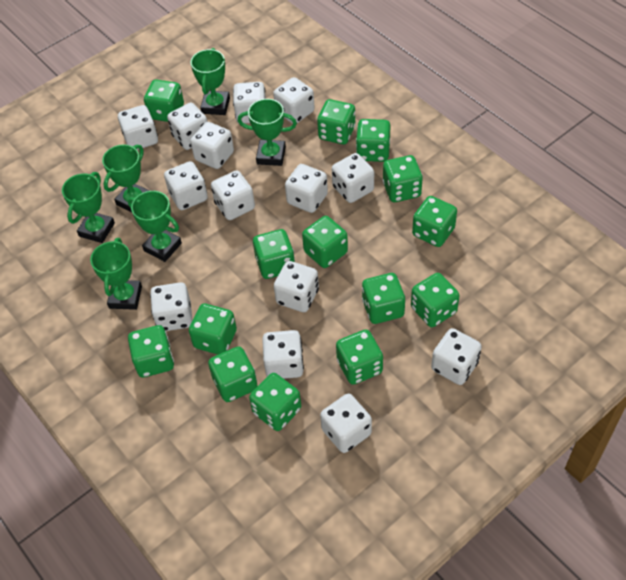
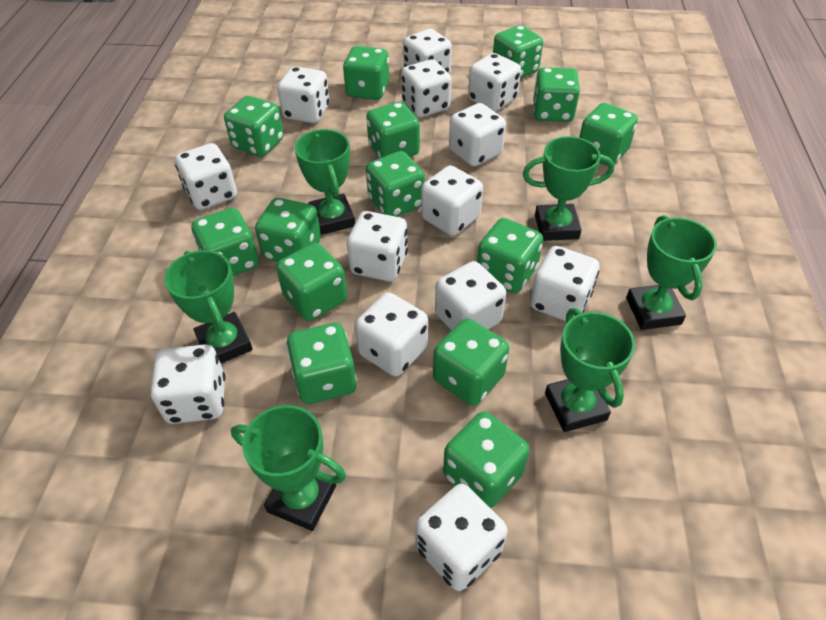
white dice: [118,105,158,150] [150,282,192,331] [164,161,208,210] [167,102,208,150] [190,122,234,169] [211,170,255,220] [233,82,266,124] [262,330,304,379] [273,77,315,124] [274,261,319,312] [285,164,328,213] [320,394,372,453] [332,153,374,203] [431,328,482,385] = 14 -> [150,344,226,424] [175,143,237,210] [277,66,330,123] [347,211,408,282] [355,293,428,377] [401,59,452,117] [403,29,452,74] [415,484,508,591] [421,165,483,236] [435,261,506,331] [449,103,506,167] [468,53,521,112] [530,246,599,321] = 13

